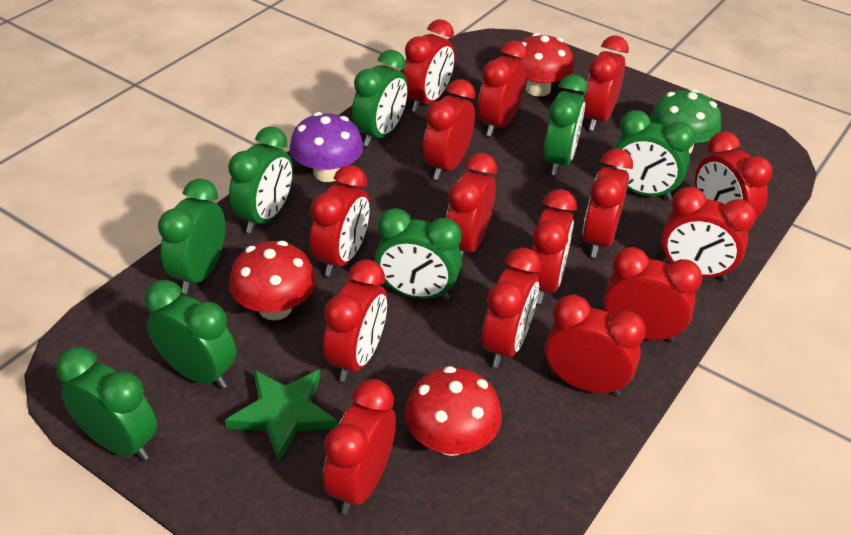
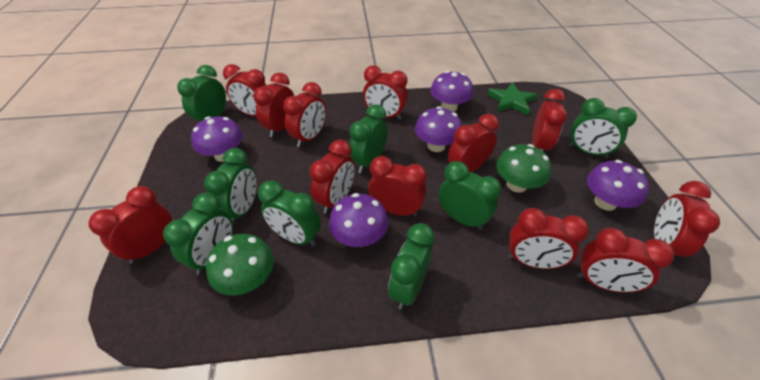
green mushroom: [650,89,721,154] = 1 -> [206,234,274,296] [496,144,551,193] = 2
purple mushroom: [290,112,363,182] = 1 -> [191,116,243,162] [329,193,388,247] [415,106,462,152] [430,71,473,112] [587,160,649,211] = 5
red clock: [310,165,370,277] [323,259,387,382] [323,379,396,514] [403,19,455,112] [423,79,475,180] [446,153,497,260] [478,41,528,137] [482,247,541,368] [532,189,577,304] [545,295,646,396] [582,149,633,258] [584,36,629,131] [604,247,702,343] [661,187,756,281] [695,132,772,218] = 15 -> [88,186,172,264] [223,64,267,116] [253,73,294,137] [283,82,326,147] [309,140,355,214] [363,66,408,120] [368,156,427,217] [448,114,499,172] [508,208,589,269] [532,89,567,152] [577,228,674,293] [654,181,720,257] = 12
red mushroom: [229,241,316,320] [405,366,502,456] [510,33,574,97] = 3 -> none = 0

